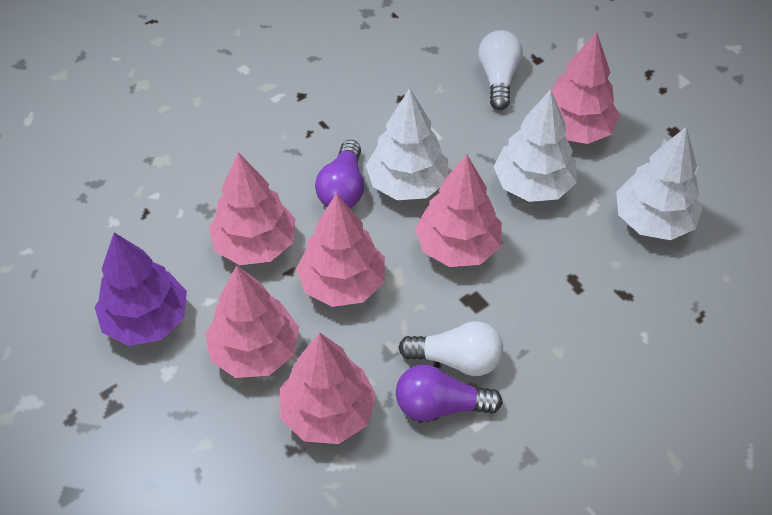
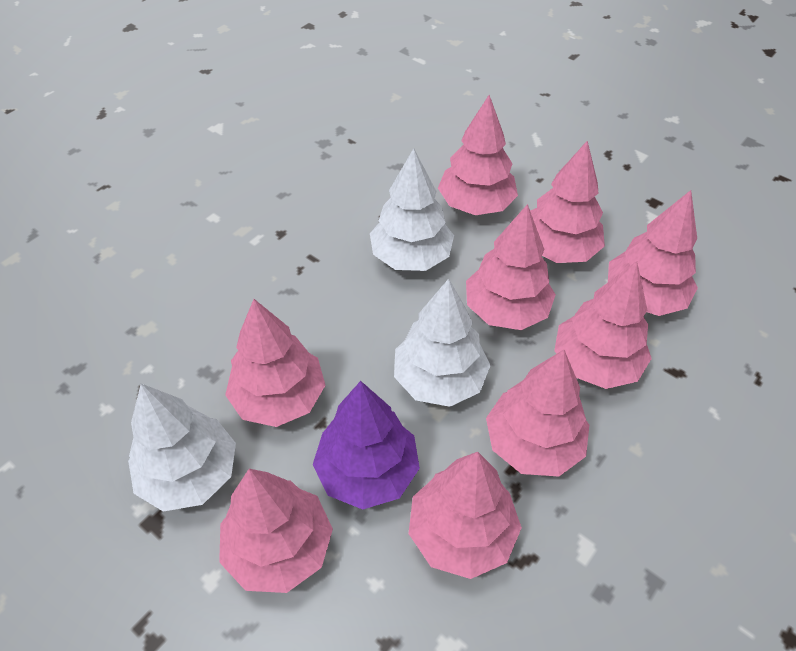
pink tree: [205,266,299,378] [209,152,296,265] [280,332,376,444] [296,193,385,307] [415,154,502,267] [552,32,620,144] = 6 -> [219,469,333,593] [225,299,325,427] [409,452,522,579] [438,95,518,215] [466,204,556,330] [486,350,589,477] [530,141,605,263] [554,261,652,389] [608,190,698,316] = 9
purple light bulb: [315,140,364,208] [396,364,503,421] = 2 -> none = 0
white light bulb: [398,321,503,376] [478,30,523,110] = 2 -> none = 0

